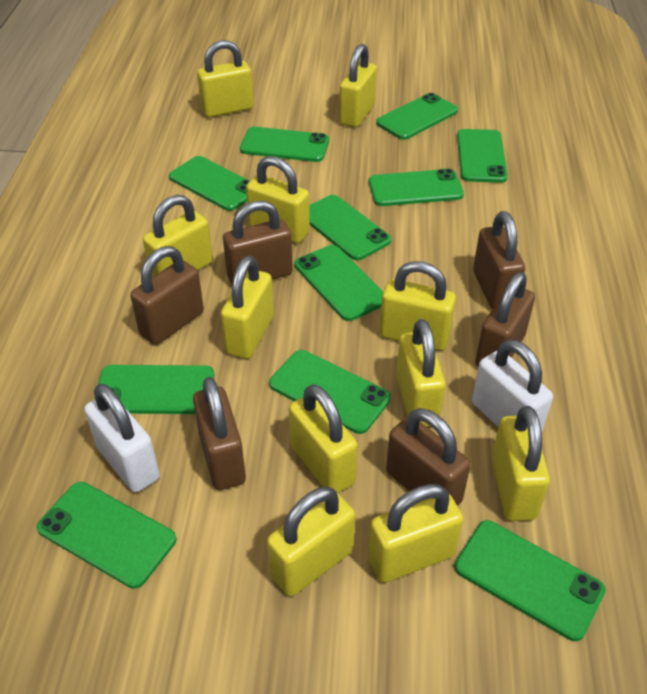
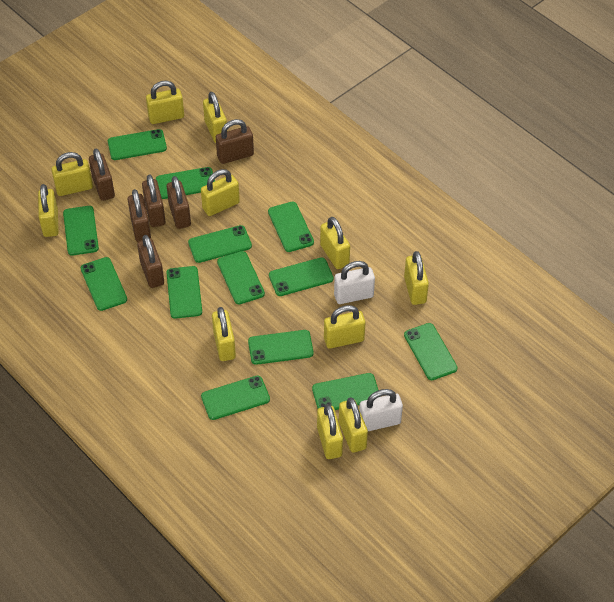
green phone: [37,482,176,589] [94,365,214,414] [169,156,250,211] [240,127,329,162] [269,350,391,434] [294,245,383,321] [309,195,392,260] [369,169,464,206] [376,93,458,140] [455,520,606,641] [457,129,508,183] = 11 -> [63,206,99,256] [81,257,127,311] [108,129,167,160] [156,167,215,199] [166,266,202,319] [188,225,252,263] [201,375,270,420] [217,251,265,304] [248,330,313,365] [268,201,314,252] [269,257,333,296] [312,373,378,410] [404,323,458,380] = 13

